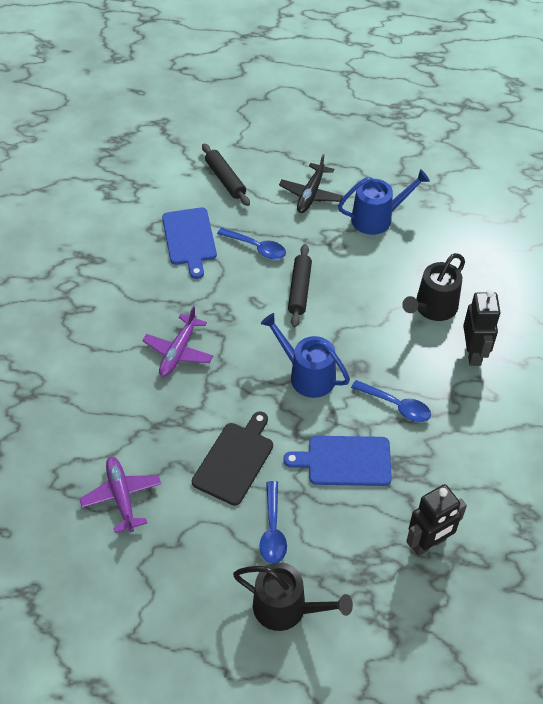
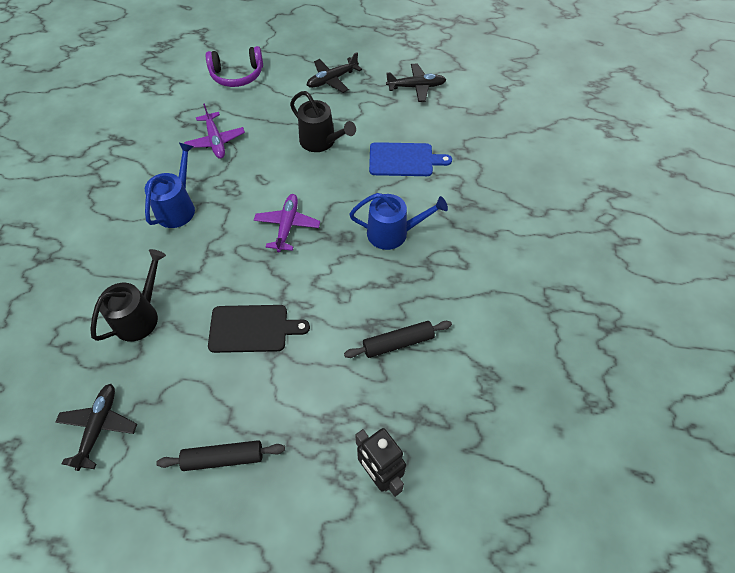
black plane: [279,154,343,213] = 1 -> [55,384,137,471] [307,52,362,93] [386,63,446,102] = 3
black robot: [406,484,467,556] [463,290,501,366] = 2 -> [355,428,406,497] = 1
blue cutting board: [162,207,217,279] [283,436,392,486] = 2 -> [369,142,452,176] = 1
blue spoon: [217,227,286,259] [260,481,287,564] [351,380,431,422] = 3 -> none = 0
purple headphones: none = 0 -> [206,46,263,87] = 1

